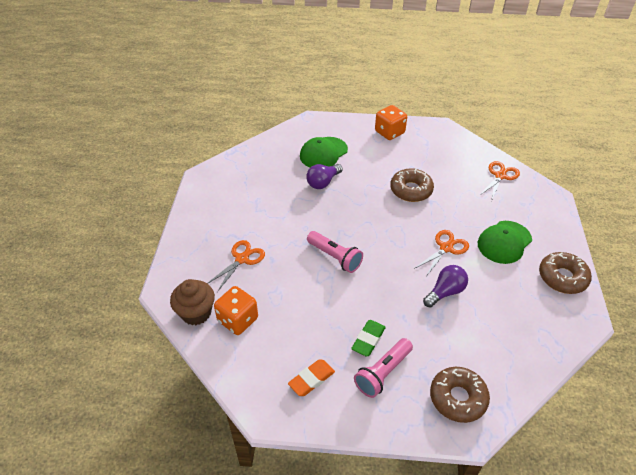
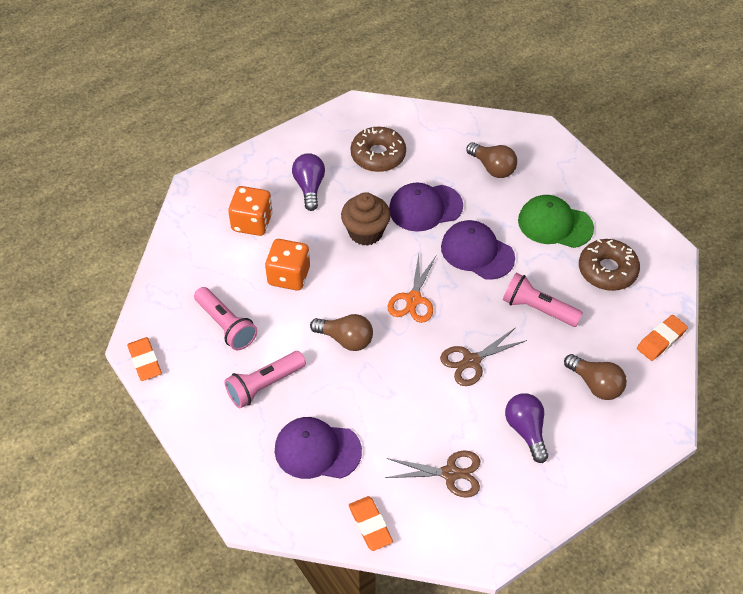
brown donut: [390,168,434,202] [430,367,490,423] [539,252,592,294] = 3 -> [351,127,406,172] [579,239,640,291] = 2
brown light bulb: none = 0 -> [310,314,373,351] [466,142,517,178] [564,354,627,400] = 3
brown scissors: none = 0 -> [385,451,480,497] [440,328,527,386] = 2
green cap: [300,137,348,168] [478,221,532,264] = 2 -> [518,195,594,248] = 1
green eraser: [351,320,386,357] = 1 -> none = 0
orange eraser: [288,359,335,396] = 1 -> [127,337,162,381] [349,496,393,551] [637,315,688,361] = 3
orange scissors: [207,240,265,292] [414,230,469,276] [479,161,520,201] = 3 -> [388,254,436,323] = 1
pink flashlight: [307,231,363,273] [354,338,413,398] = 2 -> [194,287,257,350] [224,351,306,408] [503,273,583,327] = 3
purple cap: none = 0 -> [275,417,362,479] [389,183,463,232] [441,220,515,280] = 3

